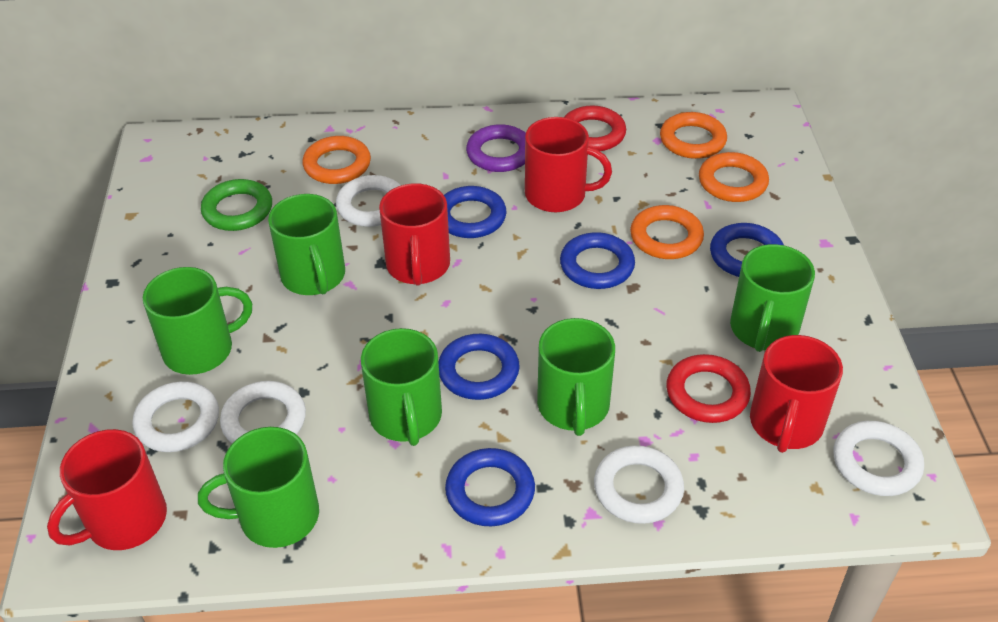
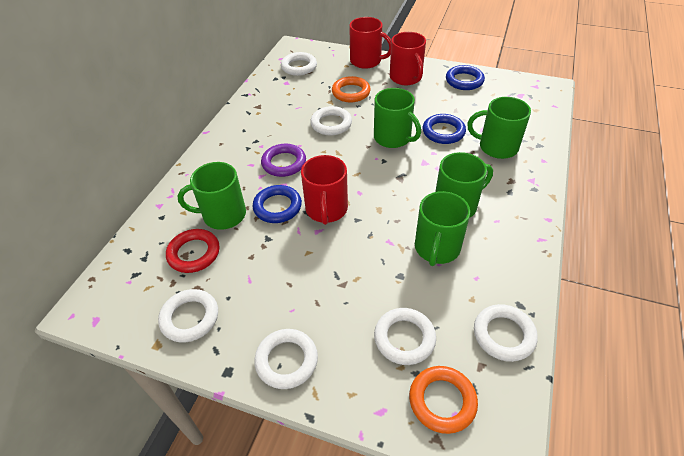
blue ring: [438,334,520,400] [444,186,507,238] [445,448,535,526] [560,232,635,289] [710,223,784,277] = 5 -> [252,185,302,223] [423,114,466,144] [446,65,485,90] = 3
green mug: [143,267,252,375] [198,427,319,548] [268,194,345,295] [361,328,442,446] [537,318,615,436] [730,244,815,352] = 6 -> [178,162,246,230] [374,88,421,148] [415,191,470,266] [435,152,493,218] [467,97,531,159] = 5
green ring: [201,179,272,231] = 1 -> none = 0
orange ring: [302,136,371,184] [630,205,704,259] [660,112,727,159] [699,152,769,202] = 4 -> [332,76,371,102] [409,366,478,434] = 2
red mug: [47,429,167,550] [379,183,450,286] [525,117,612,212] [750,335,843,453] = 4 -> [301,155,348,225] [349,17,391,69] [390,32,426,85] = 3
red ring: [564,106,626,151] [666,354,751,423] = 2 -> [166,229,219,273] = 1
white ring: [133,381,219,452] [220,381,306,444] [336,175,401,227] [594,445,684,524] [834,421,924,496] = 5 -> [158,289,218,343] [254,329,318,389] [281,52,317,76] [310,106,352,135] [374,308,436,365] [474,304,538,362] = 6

